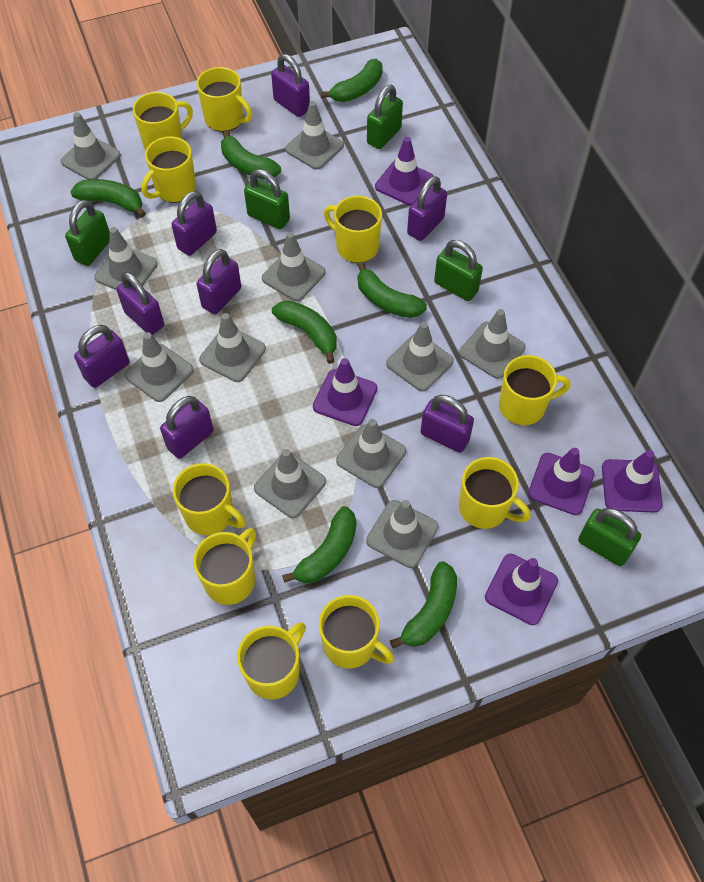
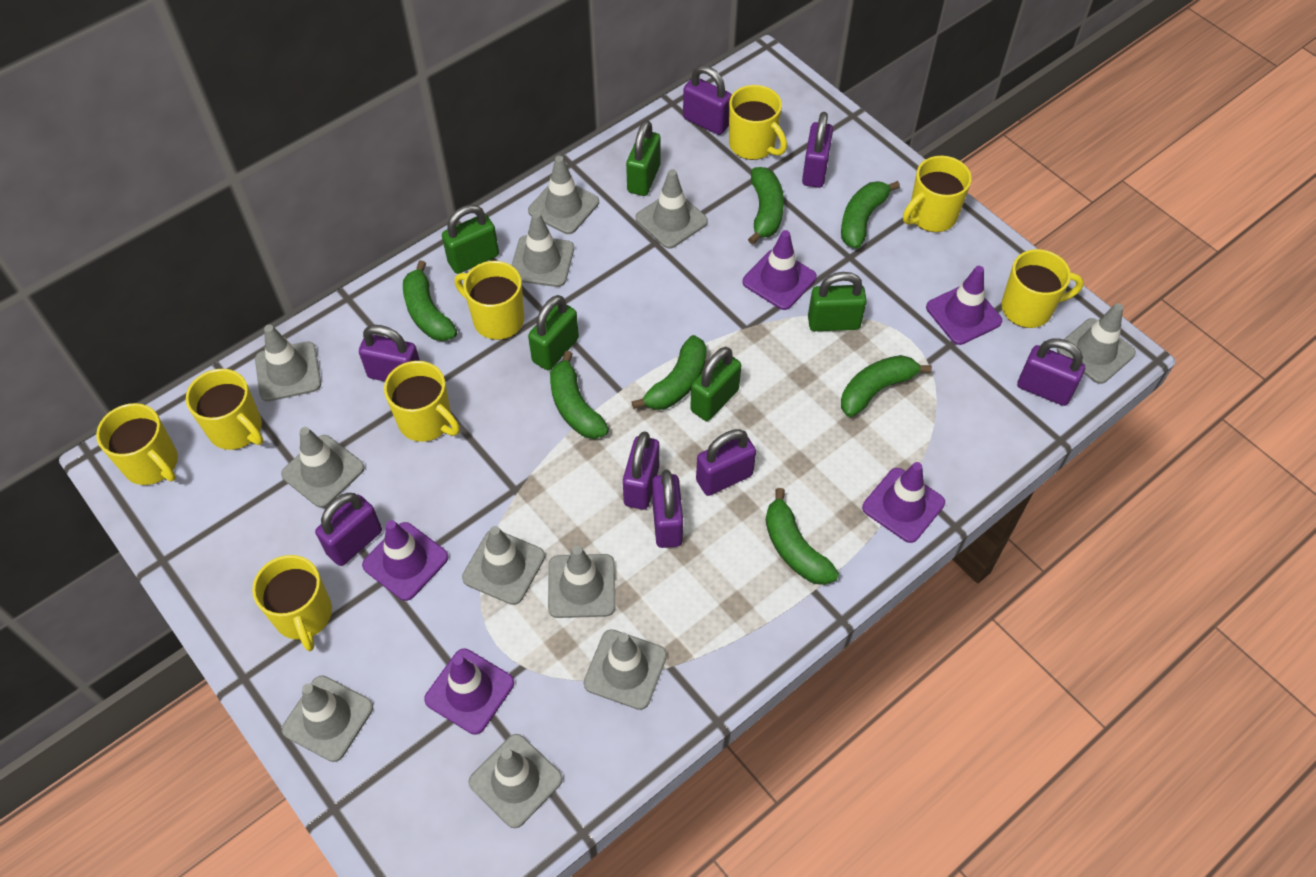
yellow mug: [133,92,193,150] [141,136,196,203] [173,463,246,535] [193,528,256,605] [197,67,252,132] [237,622,306,700] [319,595,394,668] [324,196,382,263] [459,457,531,529] [499,355,571,425] = 10 -> [96,403,178,485] [186,369,264,450] [252,555,332,651] [384,361,460,442] [455,261,524,340] [729,85,787,160] [903,156,972,232] [1001,249,1084,328] = 8

